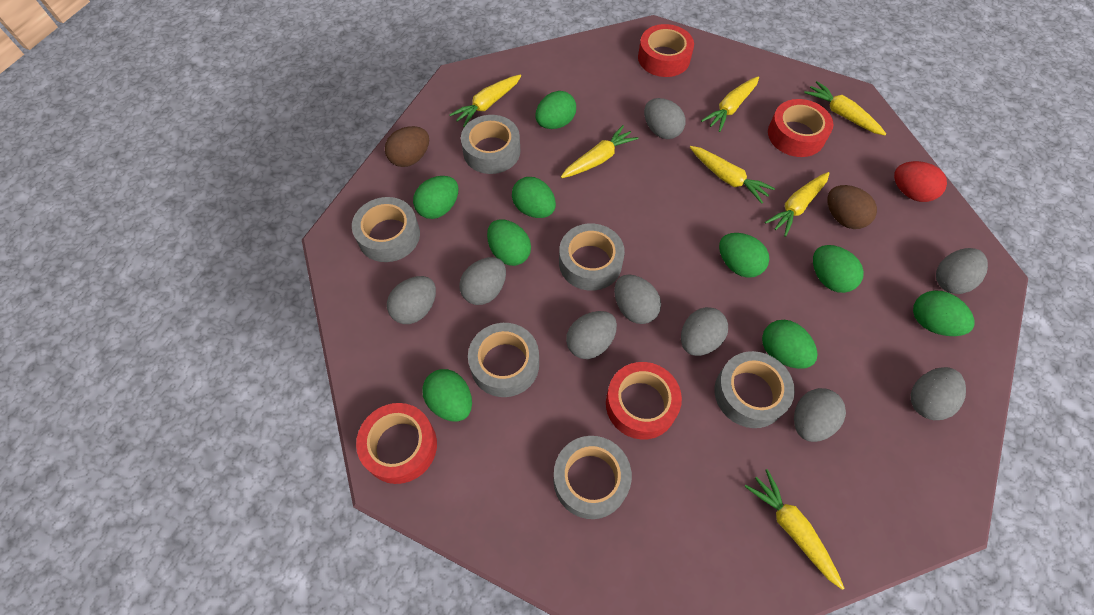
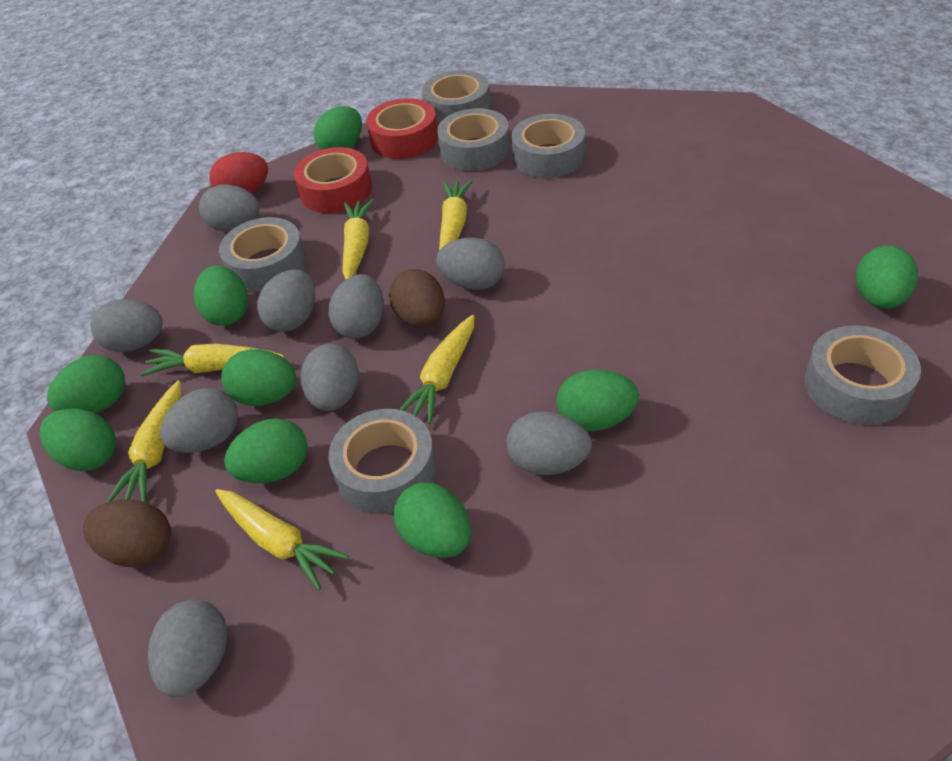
red tape: [356,403,437,484] [606,362,682,439] [638,24,694,77] [768,99,833,157] = 4 -> [294,147,372,213] [366,98,438,159] = 2
yellow carrot: [449,74,521,127] [561,125,638,178] [690,146,775,204] [701,76,759,132] [745,469,844,590] [765,172,829,237] [804,81,886,135] = 7 -> [106,380,181,503] [140,343,284,376] [215,489,349,590] [342,199,374,279] [399,315,475,424] [439,180,473,251] = 6

